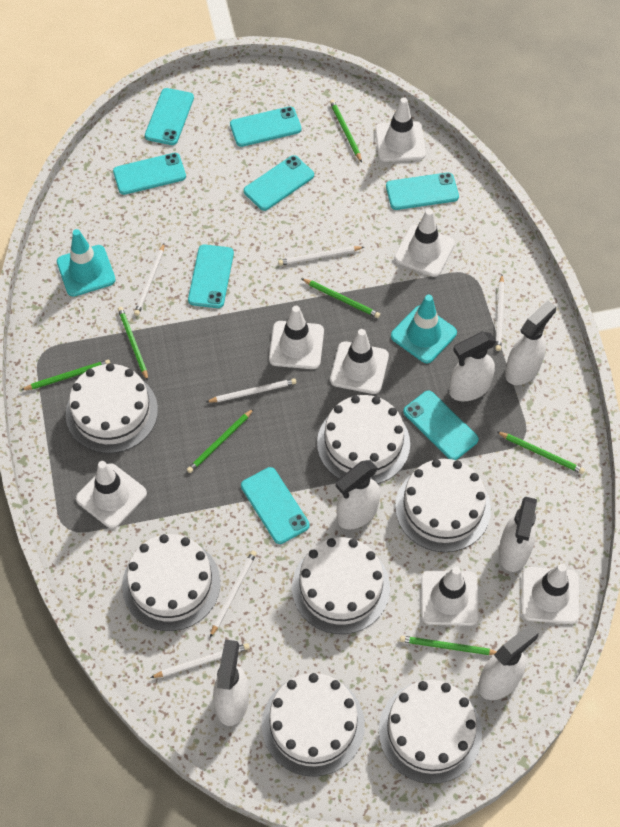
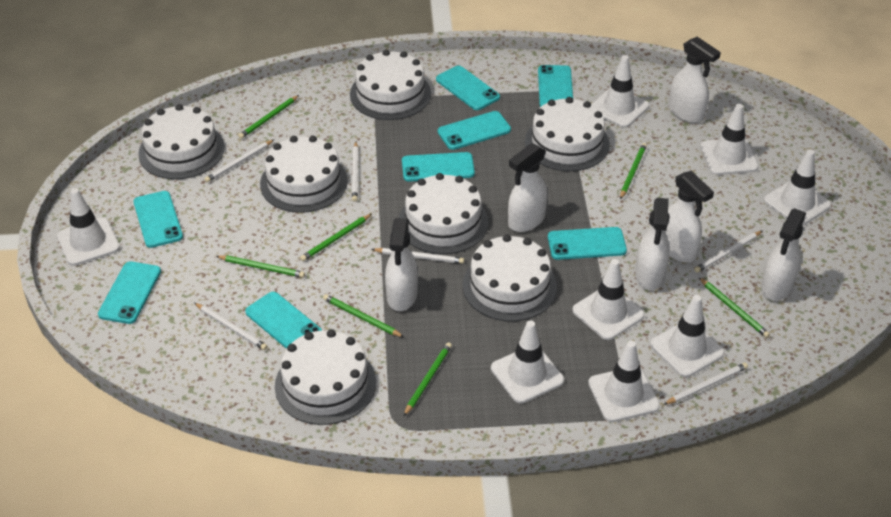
turquoise traffic cone: [57,229,116,297] [391,294,457,363] = 2 -> none = 0
white traffic cone: [76,461,147,529] [269,306,324,369] [330,329,389,394] [375,97,426,162] [394,209,455,277] [421,567,479,626] [522,564,579,624] = 7 -> [57,188,120,266] [491,320,564,403] [572,259,645,340] [588,341,660,422] [591,55,649,128] [650,295,725,377] [700,104,759,175] [764,149,831,226] = 8

